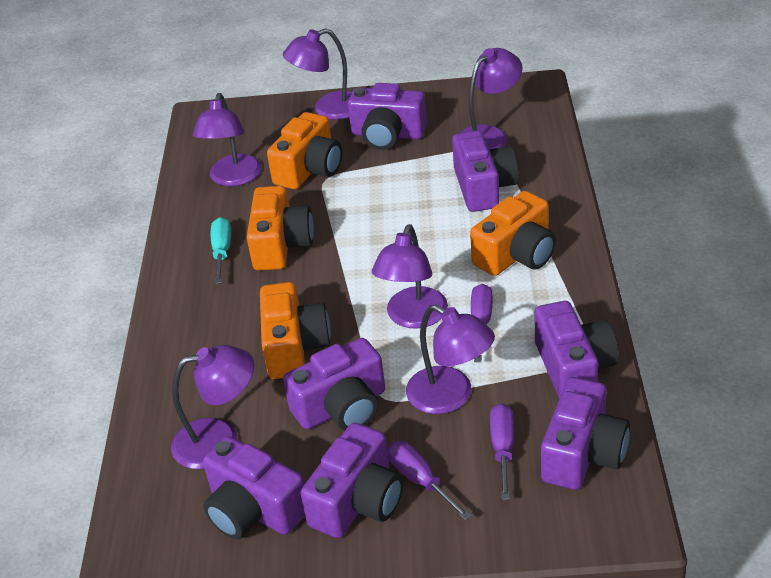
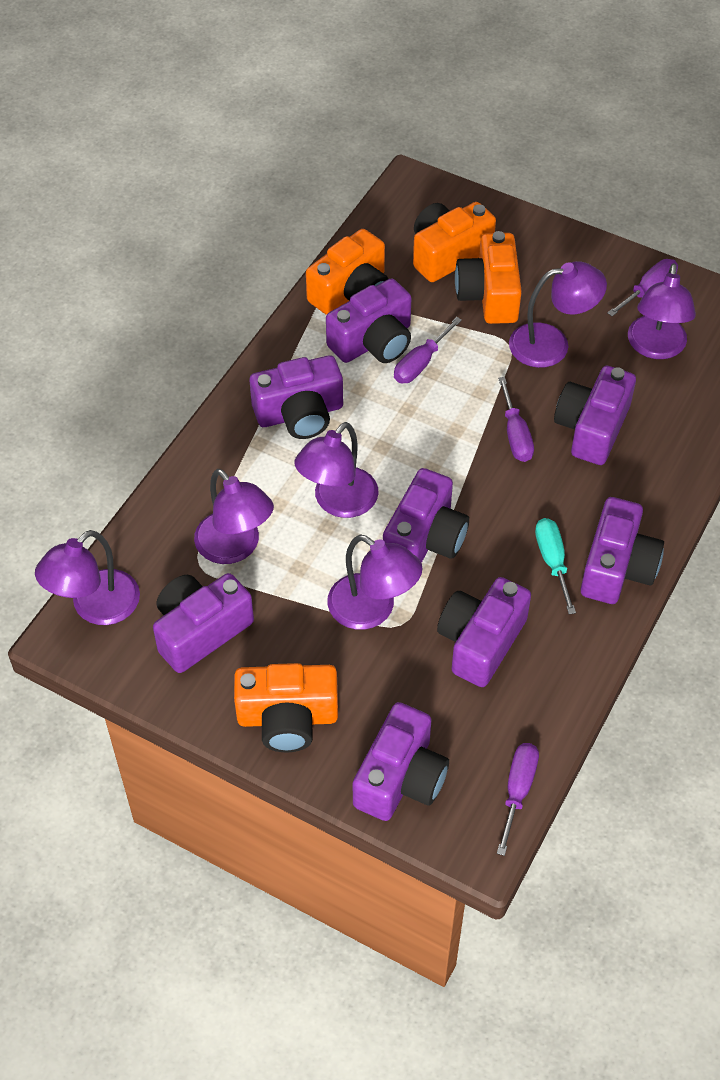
purple camera: [203,436,305,539] [283,338,385,430] [301,423,403,538] [348,83,427,150] [452,130,519,212] [535,301,618,399] [541,377,630,490] = 7 -> [153,573,254,673] [250,355,343,439] [326,278,411,363] [353,702,449,821] [383,468,469,563] [437,577,531,687] [554,366,636,465] [581,497,664,604] = 8
purple screwdriver: [387,441,472,520] [471,284,493,362] [490,403,514,500] = 3 -> [394,317,462,383] [497,743,539,856] [498,377,534,462] [607,259,678,316] = 4

